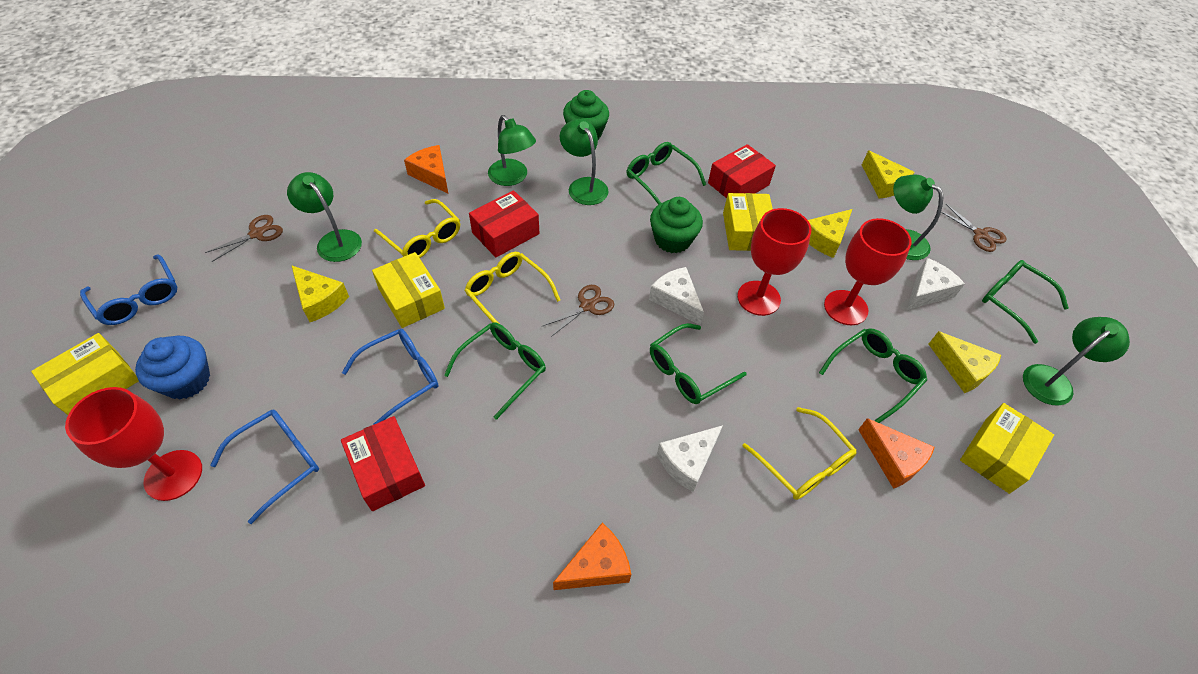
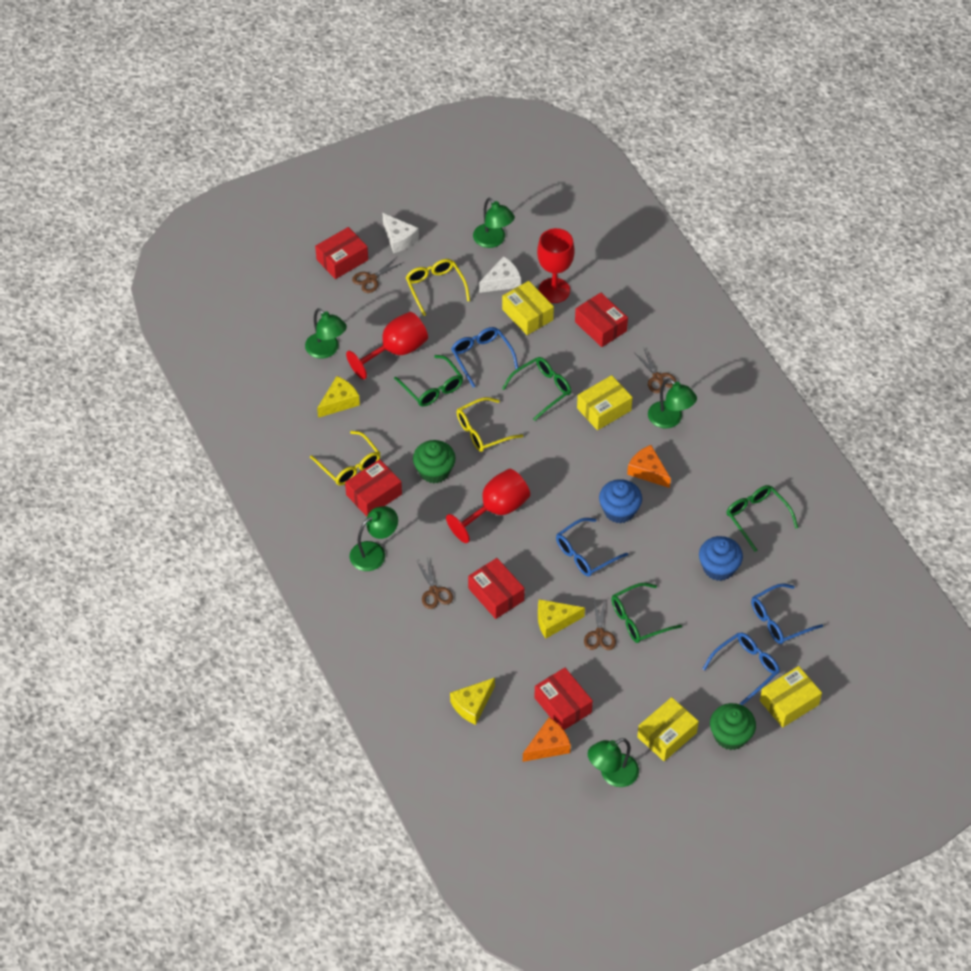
blue cupcake: [135,336,210,399] = 1 -> [599,479,642,523] [699,536,743,581] = 2
blue glasses: [80,254,177,325] [211,410,319,524] [342,329,439,425] = 3 -> [451,327,518,388] [556,518,628,577] [703,632,780,705] [751,583,823,644] = 4
brown scissors: [205,215,283,262] [541,285,614,337] [941,204,1007,252] = 3 -> [352,257,404,293] [416,557,453,609] [584,601,616,650] [635,349,677,393] = 4
green glasses: [444,322,546,420] [627,142,706,205] [650,323,747,404] [819,328,927,423] [982,260,1069,344] = 5 -> [394,355,463,407] [502,357,571,421] [611,583,682,643] [726,485,798,552] = 4
orange cheese: [404,145,448,193] [553,523,631,590] [858,418,935,489] = 3 -> [523,717,571,762] [627,445,671,488] = 2
red box: [341,416,425,511] [469,190,539,257] [708,144,776,198] = 3 -> [315,227,368,279] [345,459,402,516] [468,558,525,619] [534,668,593,730] [575,292,628,347] = 5
white cheese: [649,267,704,325] [657,425,723,492] [907,258,965,310] = 3 -> [382,213,419,253] [479,256,521,293] = 2
yellow cheese: [291,265,349,322] [808,209,853,258] [862,150,915,199] [929,331,1001,393] = 4 -> [317,376,360,418] [450,678,495,725] [538,599,585,639] = 3

